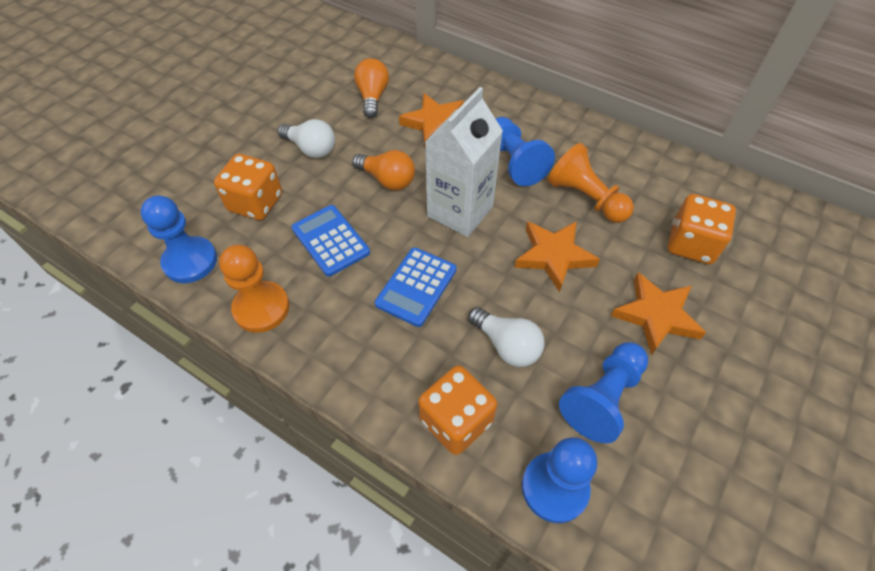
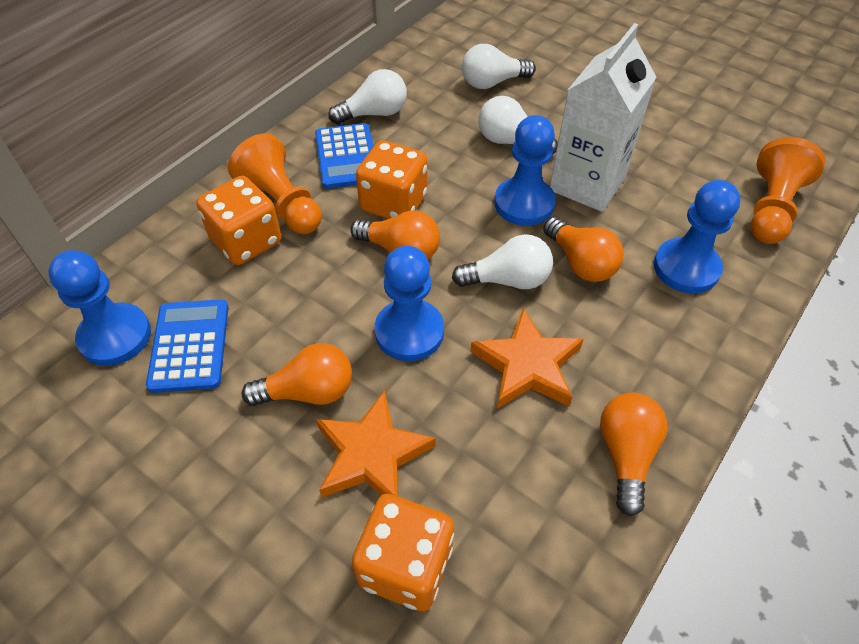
orange light bulb: [352,150,415,190] [354,58,389,118] = 2 -> [242,343,352,406] [350,210,440,259] [543,217,624,282] [600,393,667,516] = 4
orange star: [399,93,464,145] [514,221,600,292] [611,273,706,355] = 3 -> [316,390,436,497] [470,309,584,409] = 2
white light bulb: [278,119,335,158] [468,307,545,367] = 2 -> [328,69,407,124] [452,234,553,289] [462,44,536,89] [478,96,558,154] = 4

